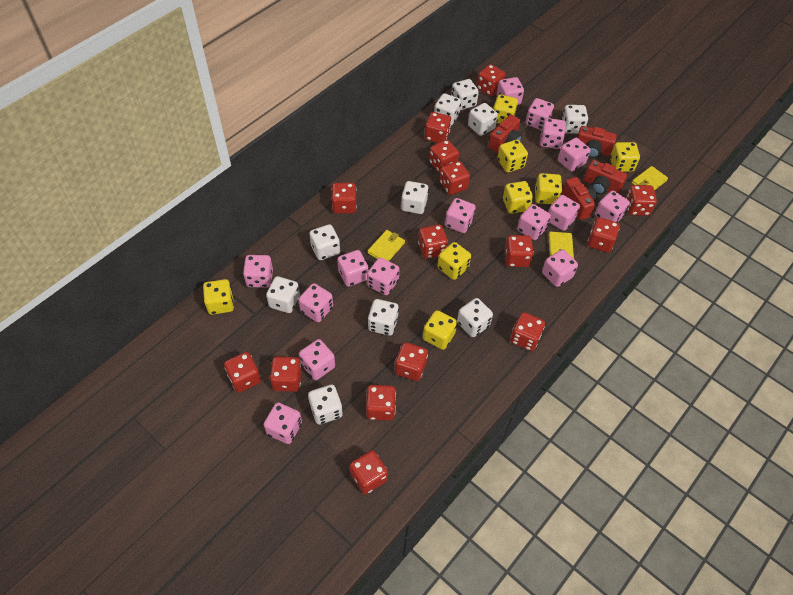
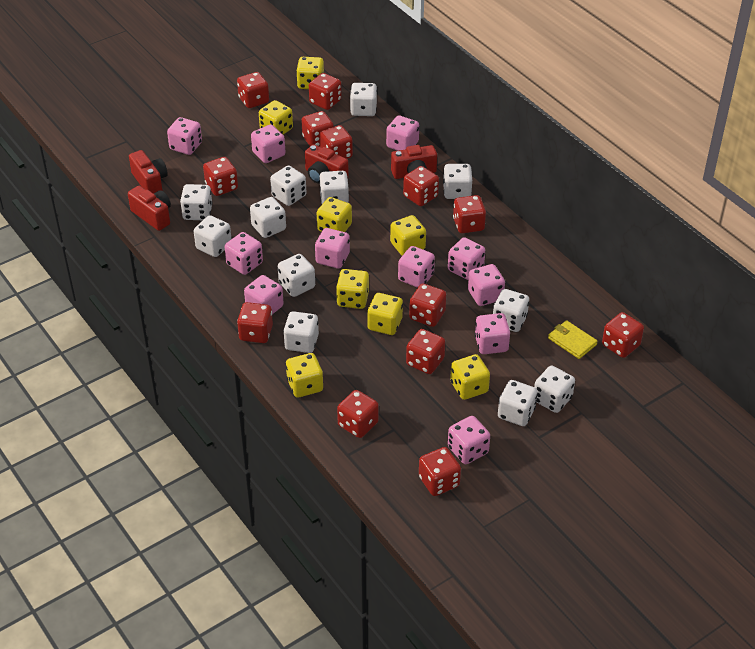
pink dice: [243,255,273,288] [264,402,302,444] [298,283,333,322] [299,339,335,380] [337,250,368,287] [367,257,400,295] [445,198,476,233] [497,77,524,105] [517,204,551,240] [526,98,554,130] [540,118,566,149] [542,249,578,287] [548,195,580,231] [558,138,590,172] [595,190,630,222] = 15 -> [167,117,202,155] [224,232,263,275] [244,275,284,314] [251,125,285,163] [315,228,350,269] [386,115,419,151] [398,246,435,288] [448,237,485,280] [448,416,490,464] [468,264,505,306] [475,313,510,354] = 11
red dice: [224,352,261,393] [270,356,302,392] [331,183,357,214] [350,450,388,494] [366,385,396,421] [395,342,428,381] [418,224,448,259] [425,112,451,143] [429,139,459,173] [440,161,470,195] [477,64,505,96] [504,235,534,267] [510,312,545,351] [588,217,620,252] [626,185,657,216] = 15 -> [203,157,238,196] [237,72,269,108] [237,302,273,343] [301,111,334,147] [309,73,342,110] [319,125,353,159] [337,390,379,438] [403,166,439,206] [406,329,445,374] [409,283,446,327] [419,447,461,496] [453,195,486,233] [602,312,644,358] = 13
white dice: [266,276,300,313] [308,385,343,425] [309,224,340,260] [368,299,399,336] [401,181,429,214] [434,93,461,126] [451,79,479,110] [457,298,493,337] [468,103,498,136] [561,105,588,134] = 10 -> [180,184,213,220] [194,215,231,257] [250,197,286,238] [270,166,306,206] [278,254,315,297] [283,311,319,353] [319,171,349,204] [350,83,377,116] [443,164,472,199] [493,289,529,332] [498,380,538,426] [534,366,575,413] = 12
yellow wallet: [368,230,405,261] [548,232,574,259] [632,166,668,191] = 3 -> [548,320,598,359] = 1

